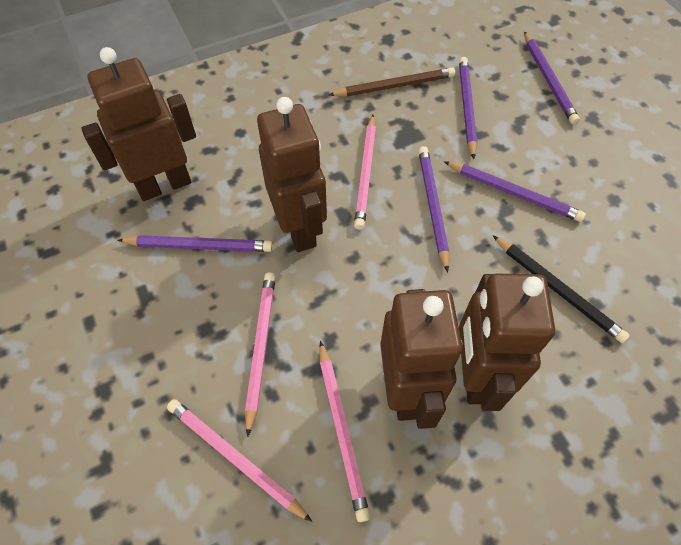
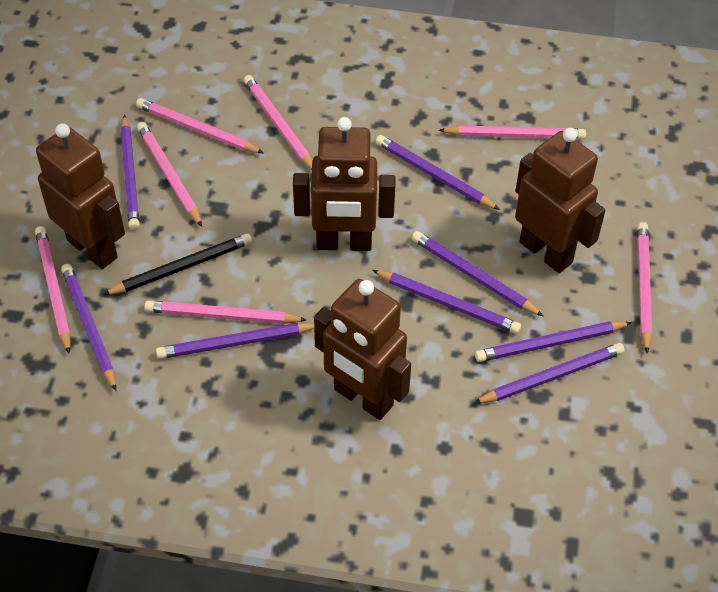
brown pencil: [329,67,455,97] = 1 -> none = 0
pink pencil: [167,399,312,522] [245,272,276,437] [319,341,370,522] [354,115,376,230] = 4 -> [35,226,71,354] [136,98,264,153] [137,122,202,227] [144,300,307,324] [244,75,312,170] [439,125,586,139] [637,222,652,354] = 7
purple pencil: [117,235,273,252] [418,146,449,273] [444,161,586,222] [459,57,477,159] [524,31,580,125] = 5 -> [61,264,116,391] [121,115,140,230] [156,323,314,359] [372,270,521,334] [375,135,500,210] [412,231,543,316] [474,343,625,404] [475,321,632,362] = 8

